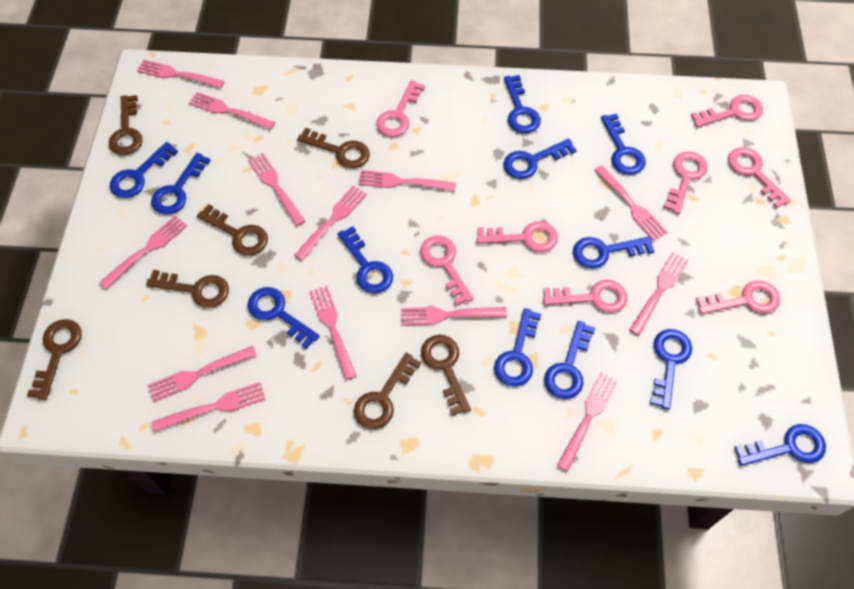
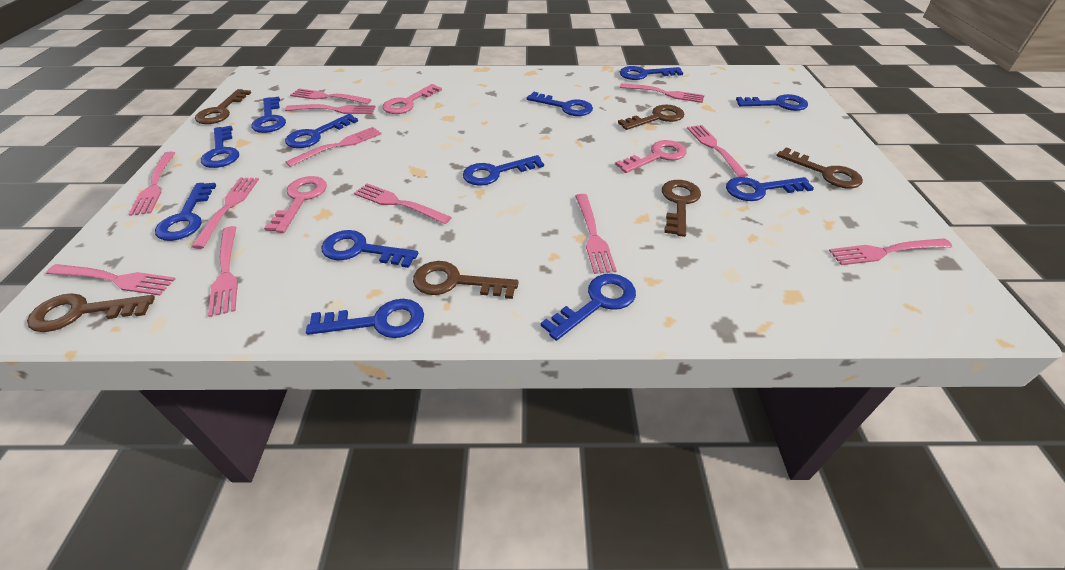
brown key: [27,319,82,400] [109,95,142,155] [146,270,229,308] [197,204,268,256] [297,128,370,168] [354,352,421,429] [421,335,471,416] = 7 -> [27,293,155,332] [195,89,251,124] [413,261,519,299] [618,105,684,130] [662,180,701,237] [777,147,863,189] = 6
pink fork: [99,216,187,289] [137,60,224,88] [147,346,257,402] [152,382,266,432] [189,92,275,130] [248,153,306,226] [294,186,367,261] [309,285,356,380] [358,170,456,191] [401,307,507,326] [557,372,619,472] [594,165,668,241] [629,252,689,336] = 13 -> [46,264,175,295] [128,151,175,216] [191,178,259,249] [208,226,238,317] [285,104,376,114] [285,127,381,167] [290,89,371,104] [354,183,452,224] [575,194,617,274] [620,83,704,103] [687,125,748,177] [829,238,952,265] = 12
pink key: [376,80,425,137] [420,236,474,305] [477,221,558,252] [543,280,627,313] [663,151,708,214] [691,95,763,127] [696,280,780,314] [728,147,791,208] = 8 -> [264,176,327,233] [382,84,442,114] [615,140,687,173] = 3

